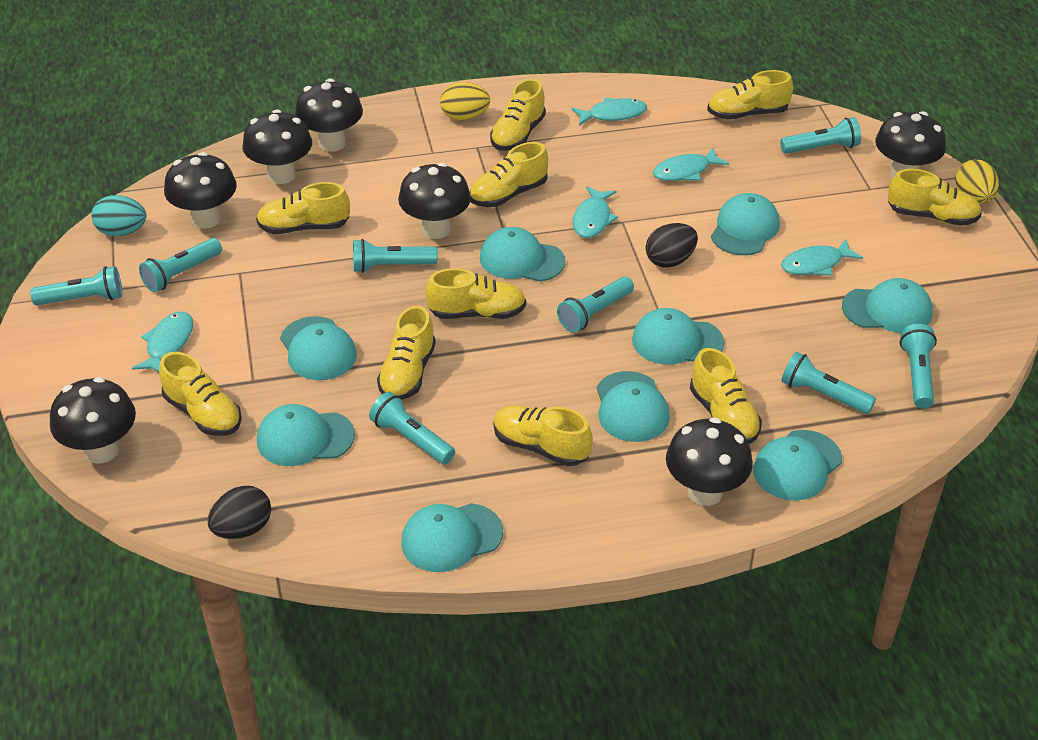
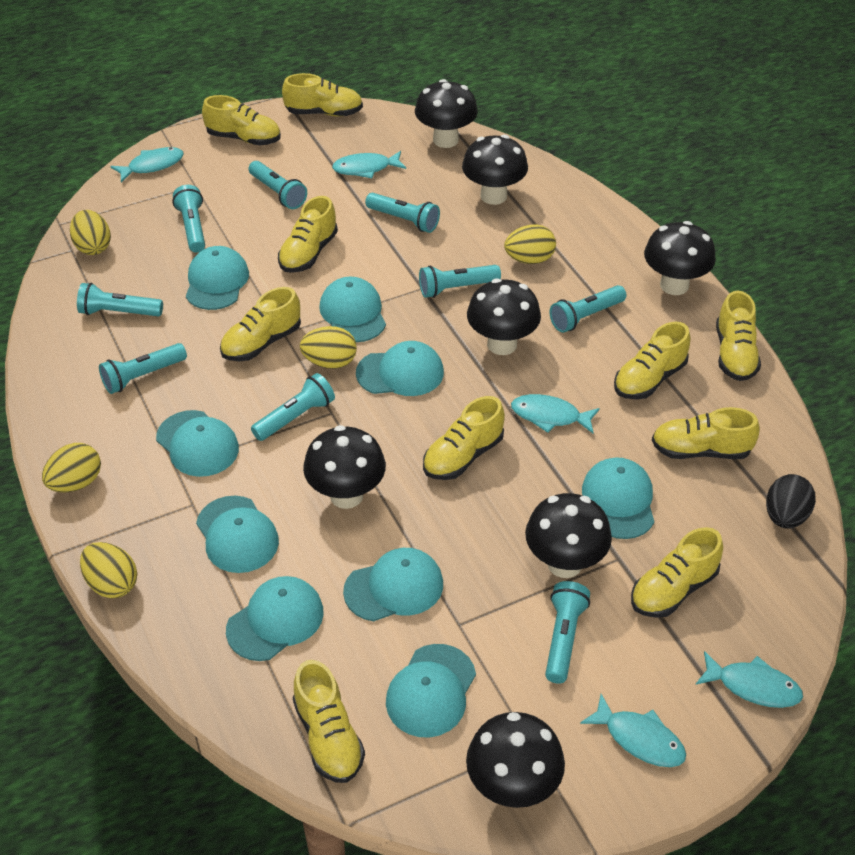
black egg: [208,486,271,539] [646,223,698,268] = 2 -> [766,474,816,528] = 1
turquoise egg: [91,195,147,236] = 1 -> none = 0
turquoise flashlight: [30,266,122,305] [139,238,222,292] [353,239,438,273] [369,392,455,464] [557,277,634,332] [780,117,861,154] [781,352,876,414] [900,324,937,408] = 8 -> [77,283,163,317] [99,343,187,394] [172,185,205,253] [248,161,307,209] [251,373,335,441] [365,193,440,233] [419,265,501,298] [545,581,590,684] [549,285,626,333] = 9
yellow egg: [440,82,490,121] [955,160,999,204] = 2 -> [42,443,101,492] [70,210,111,255] [80,542,137,598] [300,326,357,369] [504,224,556,264] = 5

